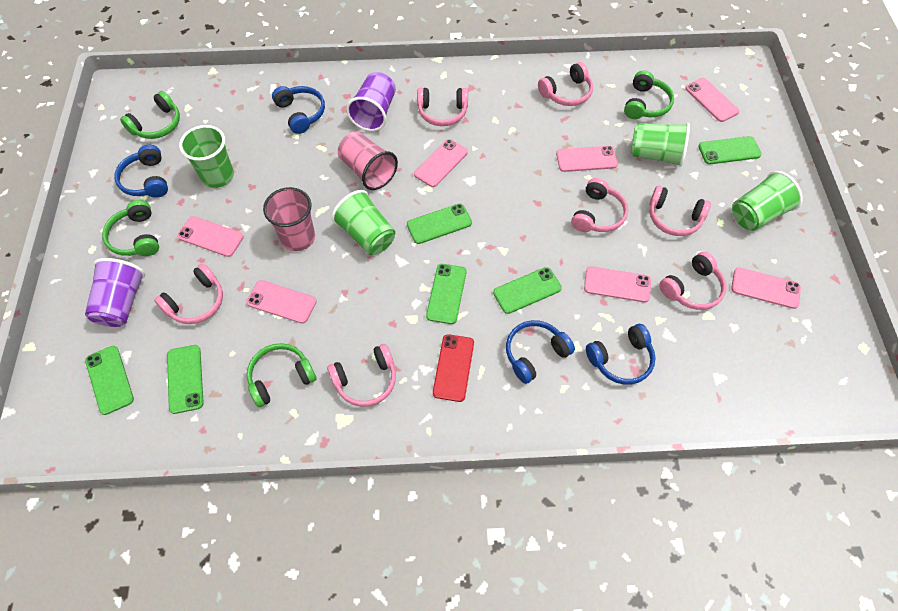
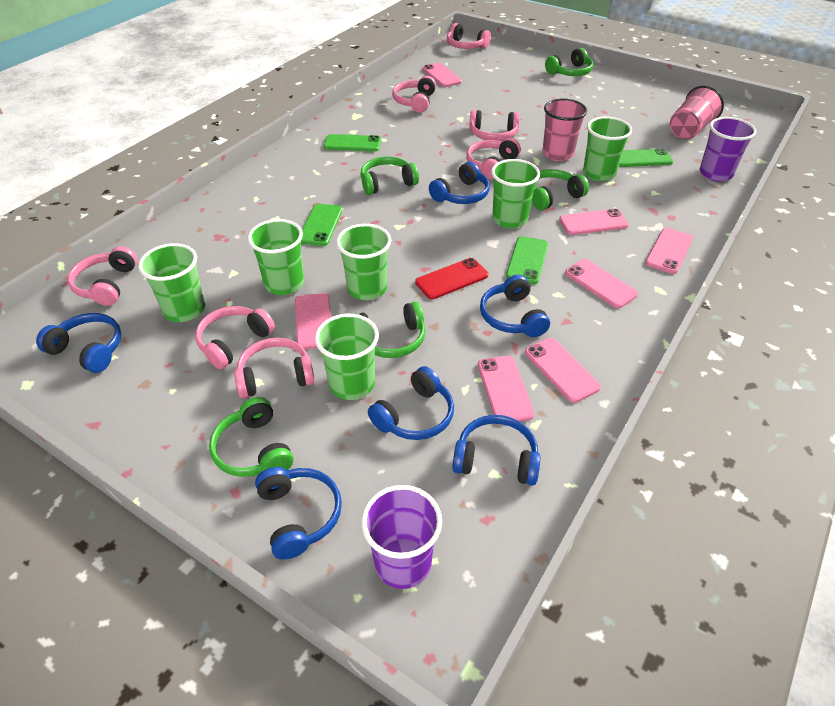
blue headphones: [114,145,168,198] [272,86,325,134] [506,320,575,384] [586,324,656,385] = 4 -> [36,313,121,373] [255,467,342,559] [368,366,454,440] [429,162,490,204] [452,415,540,486] [480,275,550,337] = 6
green cup: [179,125,234,188] [331,190,395,255] [631,123,690,167] [732,171,803,231] = 4 -> [138,243,205,322] [248,219,304,295] [315,314,379,400] [336,224,391,300] [491,159,540,228] [583,117,632,181] = 6
green headphones: [102,200,159,256] [120,91,180,139] [247,343,316,407] [624,71,674,119] = 4 -> [209,397,293,477] [356,302,425,358] [361,157,419,195] [532,169,589,210] [545,48,593,76] = 5
green phone: [85,346,134,415] [167,345,204,414] [407,203,472,244] [426,264,466,324] [493,267,562,314] [698,136,762,164] = 6 -> [301,204,342,246] [324,134,381,152] [506,236,548,284] [619,148,673,167] = 4

